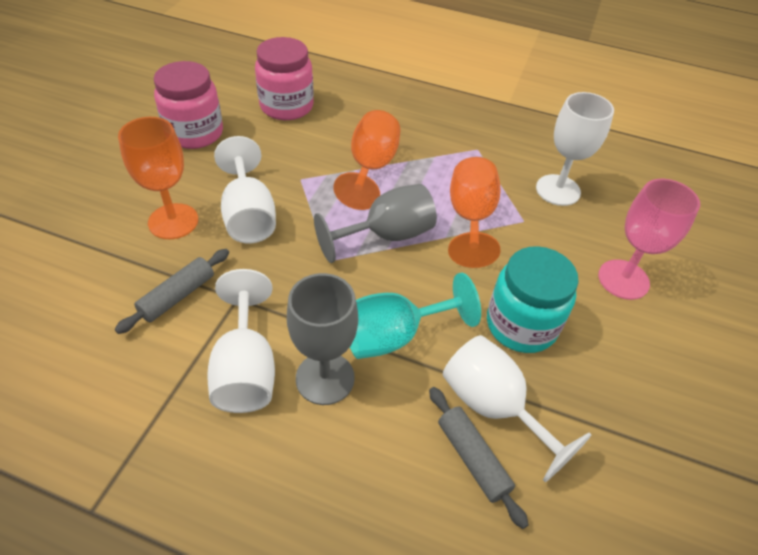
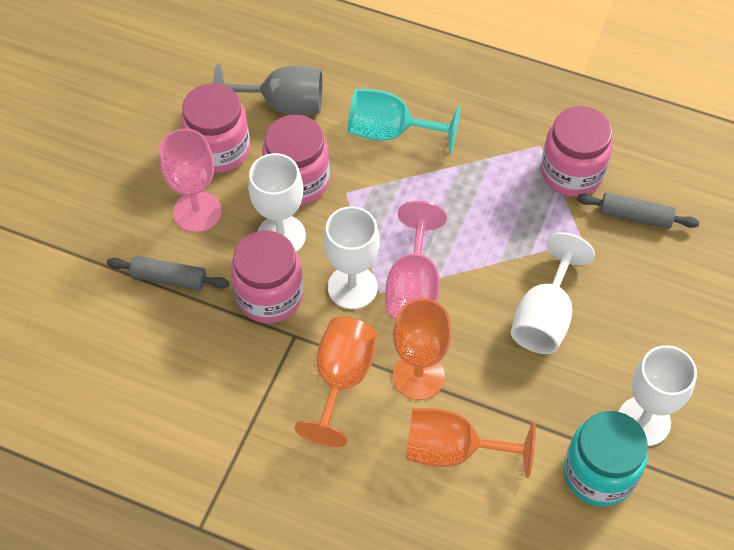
grey goblet: [287,273,358,405] [314,184,437,263] = 2 -> [213,64,322,115] = 1
pink goblet: [598,179,700,300] = 1 -> [159,129,222,233] [385,201,447,319] = 2
pink jar: [154,61,223,149] [255,37,314,120] = 2 -> [181,83,250,174] [231,230,303,323] [262,115,330,205] [541,106,613,197] = 4

